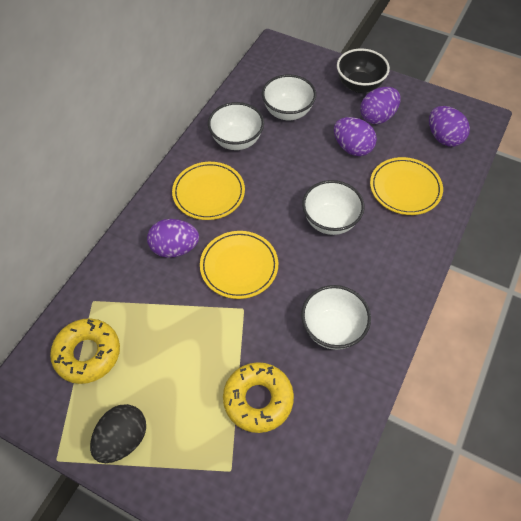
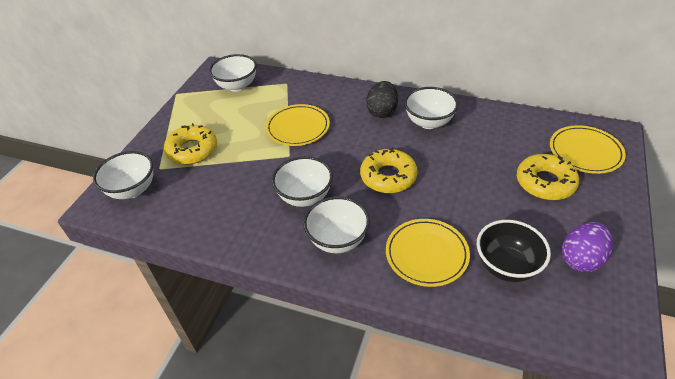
purple egg: [147,219,199,258] [334,117,377,156] [360,87,401,124] [429,106,470,147] = 4 -> [562,222,613,272] = 1
white bowl: [208,102,264,150] [262,74,316,120] [301,285,371,350] [302,180,365,235] = 4 -> [93,151,153,199] [209,54,257,92] [272,156,333,207] [303,196,370,253] [404,87,459,129] = 5
yellow donut: [50,318,120,384] [223,362,294,433] = 2 -> [164,123,217,164] [360,147,418,193] [517,154,579,200] = 3

